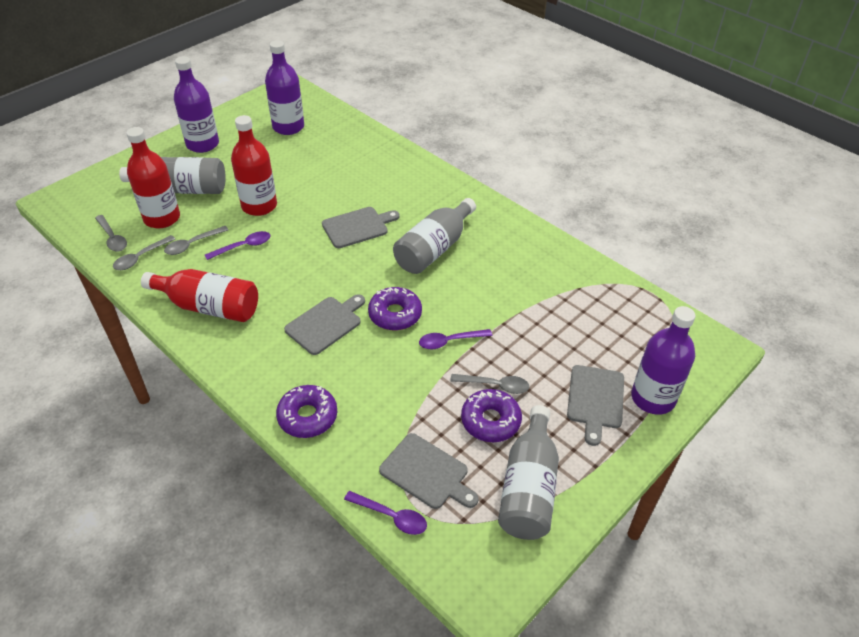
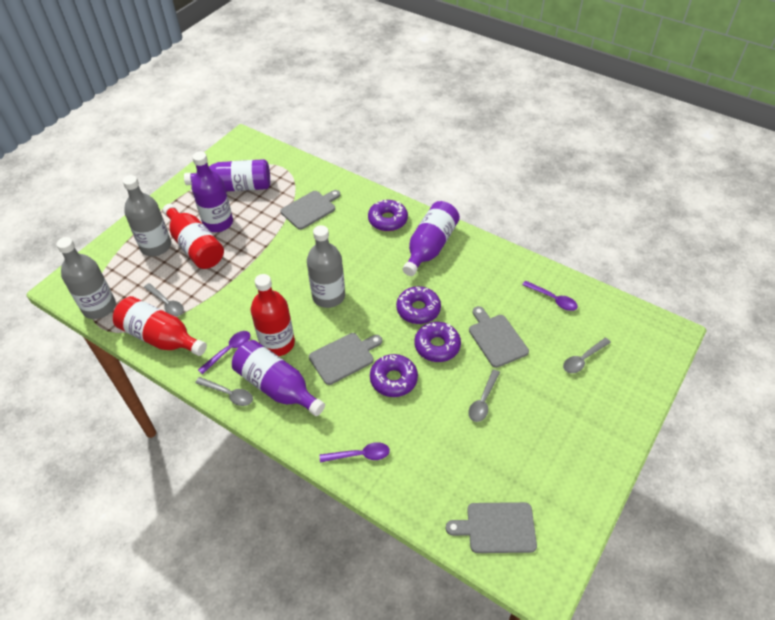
purple bottle: [174,56,219,153] [265,40,304,135] [631,306,696,415] = 3 -> [184,159,270,192] [191,152,233,232] [232,340,325,416] [403,201,460,276] = 4
purple donut: [276,385,337,438] [368,287,422,330] [461,389,522,442] = 3 -> [368,200,408,231] [370,354,418,397] [396,286,441,324] [414,322,461,362] = 4

